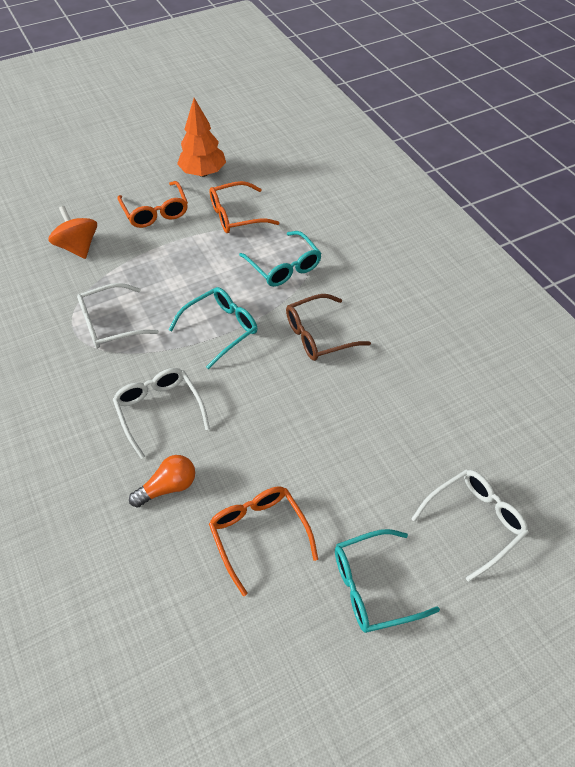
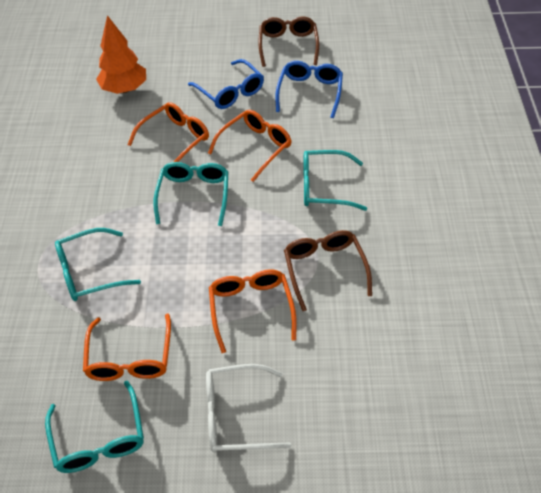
blue glasses: none = 0 -> [188,59,264,109] [275,61,343,118] = 2
brown glasses: [286,294,371,361] = 1 -> [258,16,319,67] [284,230,372,311] = 2
orange glasses: [118,181,188,228] [209,181,280,233] [209,487,318,596] = 3 -> [83,314,171,381] [127,102,209,162] [208,110,292,182] [209,269,297,353] = 4
orange light bulb: [129,455,195,508] = 1 -> none = 0
orange spinning top: [48,206,97,259] = 1 -> none = 0
turquoise glasses: [168,287,257,369] [239,231,322,287] [335,529,440,633] = 3 -> [45,381,144,473] [55,228,141,301] [153,162,229,226] [304,150,367,211] = 4
white glasses: [77,283,159,349] [113,368,210,459] [411,470,529,582] = 3 -> [206,364,292,452] = 1

